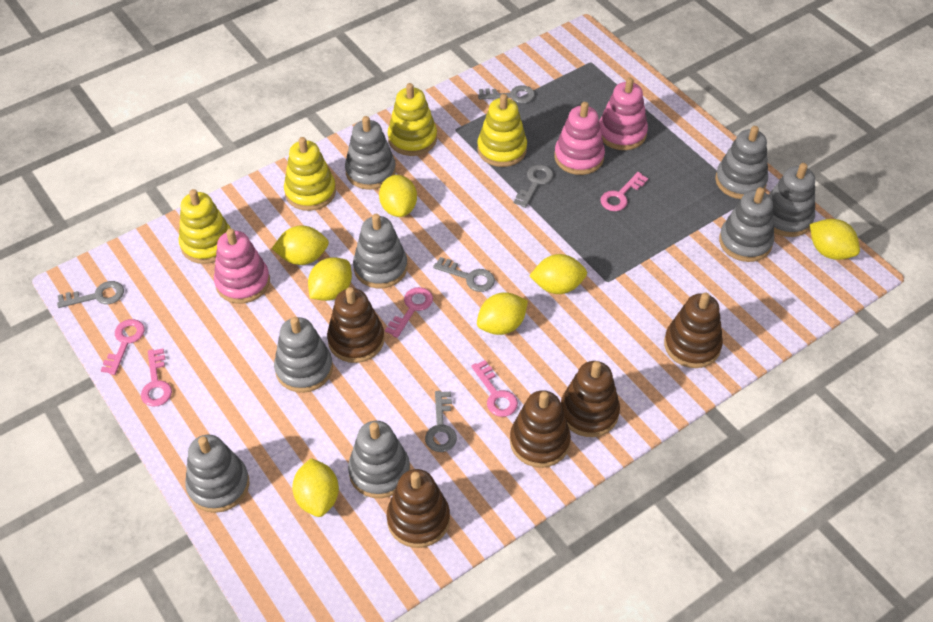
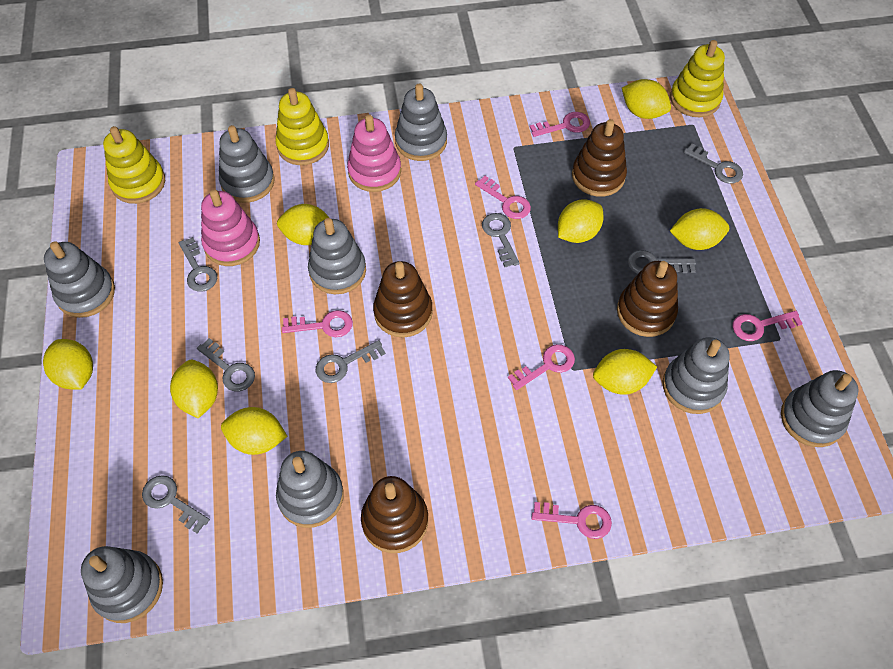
brown stacking toy: [327,287,385,363] [387,469,450,548] [510,390,571,468] [561,361,620,437] [664,293,723,368] = 5 -> [361,476,428,553] [373,261,433,338] [572,119,627,197] [617,261,678,337] = 4
grey key: [57,281,124,308] [425,391,457,452] [433,257,495,292] [478,85,535,104] [514,164,553,208] = 5 -> [142,475,210,534] [179,237,217,292] [197,338,255,392] [316,340,386,383] [482,213,520,267] [628,250,696,274] [684,143,743,184] = 7
pink key: [101,319,145,375] [141,348,172,407] [385,287,433,338] [471,360,518,417] [600,172,648,211] = 5 -> [282,310,353,337] [475,176,531,219] [508,344,575,390] [530,112,590,137] [532,502,612,539] [732,311,803,341] = 6
pink stacking toy: [214,229,270,304] [554,102,605,175] [599,77,648,150] = 3 -> [201,189,260,266] [347,115,401,192] = 2
yellow lemon: [271,225,329,265] [292,458,339,517] [308,257,352,301] [379,175,417,217] [477,292,528,335] [529,254,587,294] [810,219,860,260] = 7 -> [43,339,93,390] [170,360,218,418] [221,407,287,455] [277,204,329,245] [558,199,603,243] [593,349,657,395] [622,79,671,119] [670,208,729,250] = 8
yellow stacking toy: [179,189,231,264] [284,137,336,211] [388,83,437,156] [477,94,527,167] = 4 -> [103,126,165,204] [275,88,329,165] [670,40,725,117] = 3

